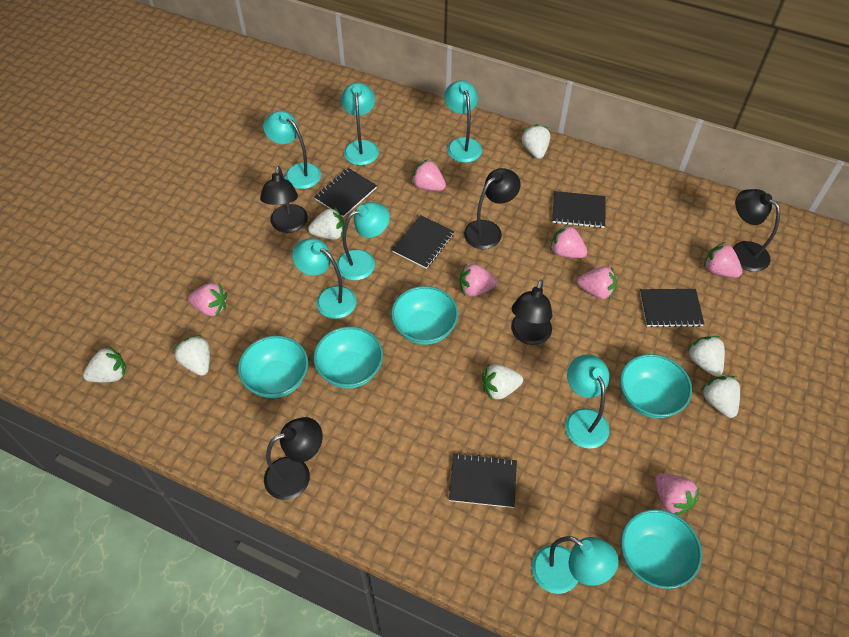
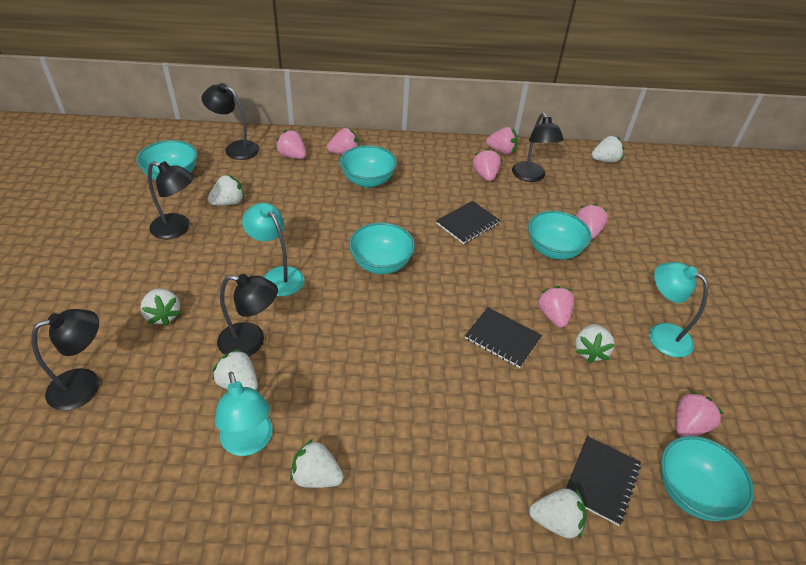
black notebook: [314,168,377,217] [392,215,455,269] [449,453,517,508] [552,191,606,228] [640,289,704,327] = 5 -> [436,201,501,244] [465,307,542,368] [566,436,641,526] = 3
turquoise lamp: [263,111,321,189] [292,238,357,319] [336,202,390,280] [341,83,379,165] [444,81,482,163] [532,536,619,594] [565,354,610,449] = 7 -> [215,372,273,456] [242,203,304,296] [649,262,708,358] = 3

